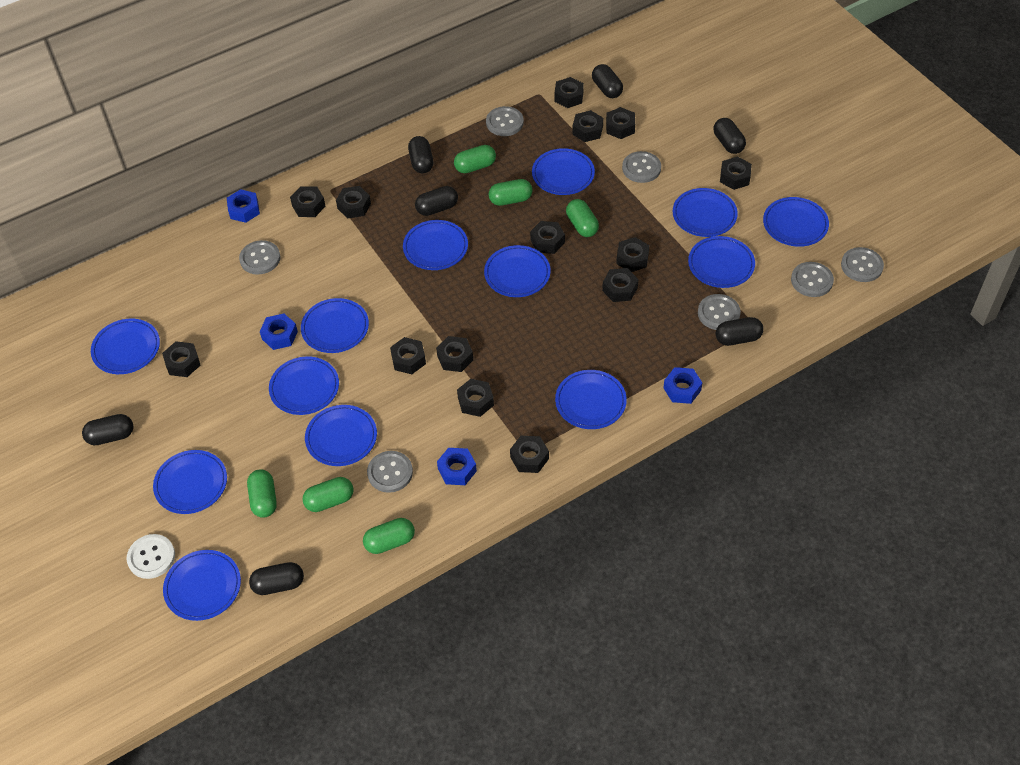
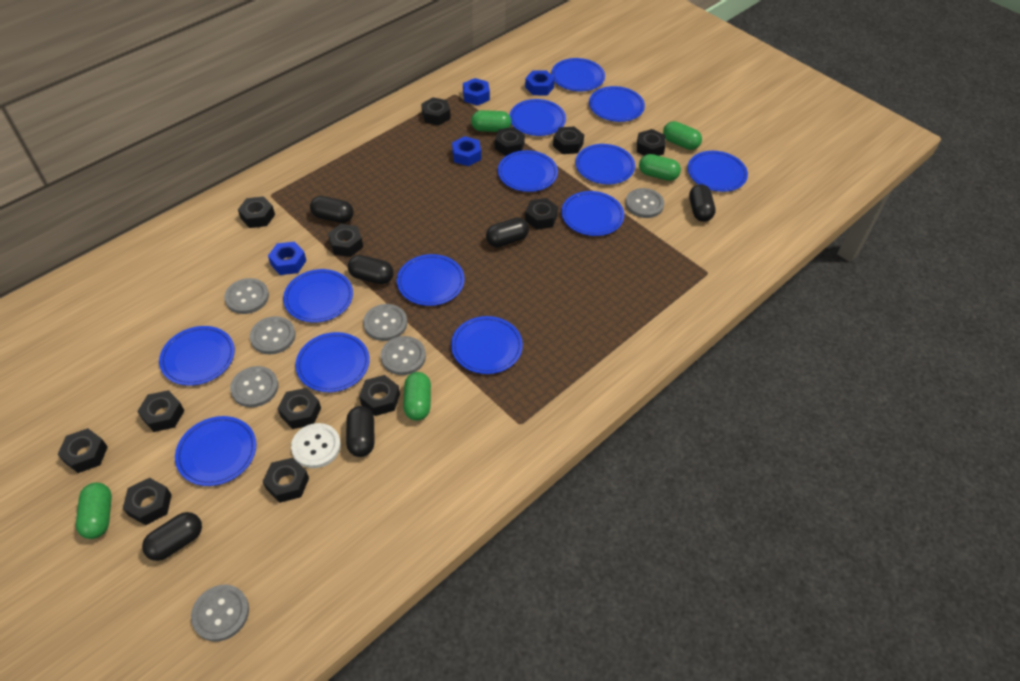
black capsule: [82,414,133,445] [249,562,304,595] [408,136,433,173] [415,186,458,216] [592,64,623,98] [713,118,746,154] [716,317,764,346] = 7 -> [142,512,202,561] [310,196,354,223] [346,406,375,457] [348,255,394,284] [486,217,529,247] [689,184,716,222] = 6
black nut: [162,341,201,377] [290,186,325,217] [336,186,371,218] [390,337,426,374] [436,336,473,372] [457,379,494,417] [510,436,549,473] [530,221,565,254] [555,77,584,108] [572,110,603,142] [602,268,638,302] [606,107,635,139] [616,237,649,272] [720,156,752,190] = 14 -> [57,428,108,473] [123,478,172,525] [137,390,185,432] [238,196,275,228] [263,457,309,503] [277,388,321,429] [328,224,363,257] [359,375,400,416] [421,97,451,125] [495,127,525,156] [525,198,558,230] [553,127,584,154] [637,129,666,156] = 13
green capsule: [247,469,277,518] [302,477,354,512] [363,518,415,554] [454,145,496,173] [489,179,533,206] [566,199,599,237] = 6 -> [76,483,112,539] [403,372,431,421] [471,110,511,132] [639,154,681,181] [663,121,702,150] = 5

